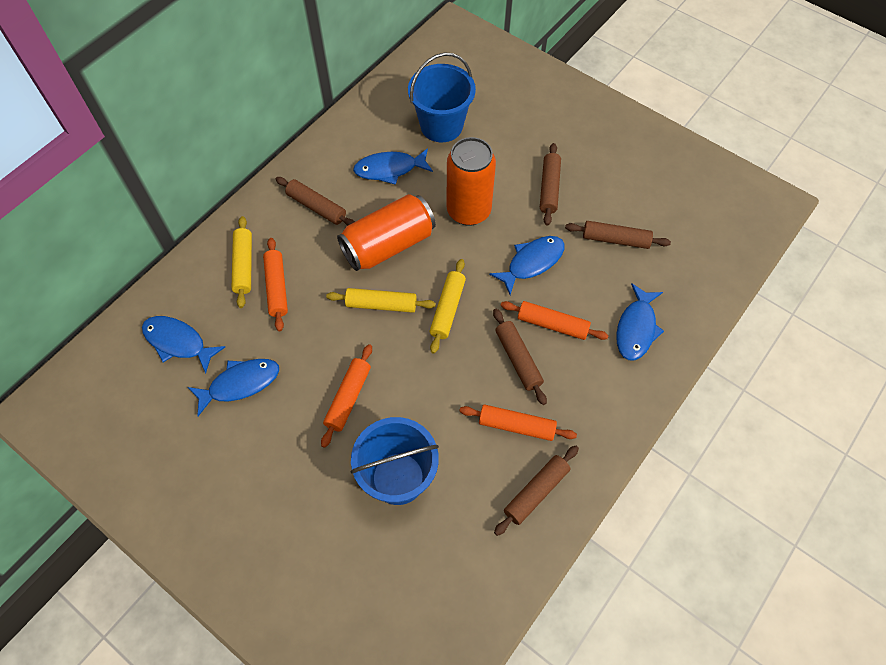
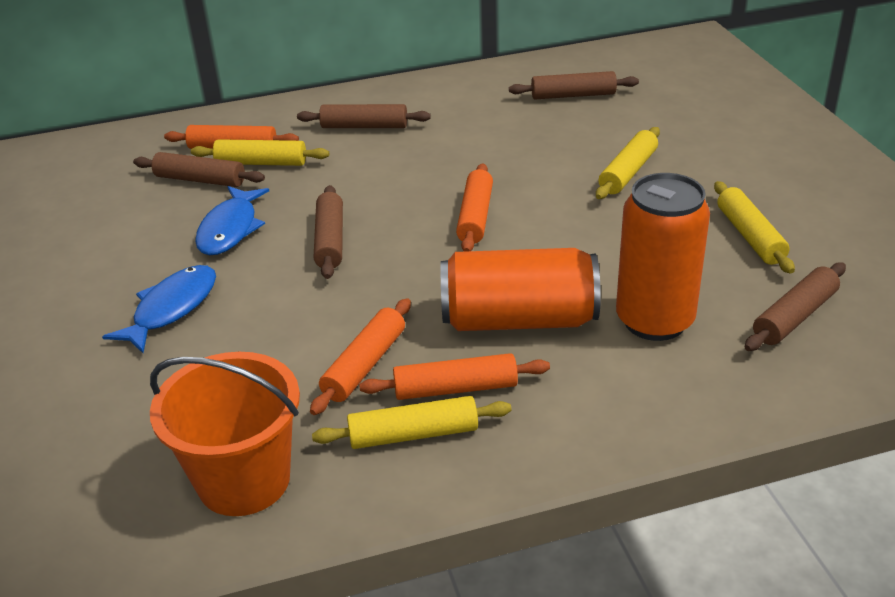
blue bucket: [350,417,439,505] [408,53,476,142] = 2 -> none = 0
blue fish: [142,316,225,373] [188,359,279,416] [353,148,433,185] [489,236,565,295] [616,283,664,361] = 5 -> [102,265,216,353] [195,186,269,255] = 2
orange bucket: none = 0 -> [150,352,300,516] = 1
yellow rolling pin: [232,216,252,308] [326,288,436,313] [430,259,466,354] = 3 -> [191,139,329,166] [312,396,512,449] [596,127,660,199] [714,181,795,273] = 4

